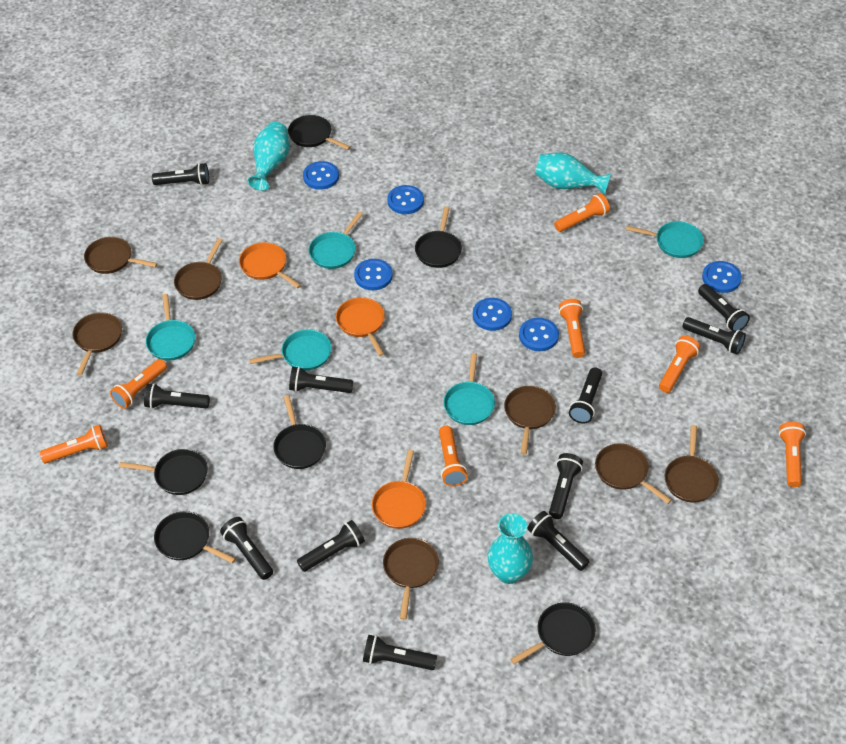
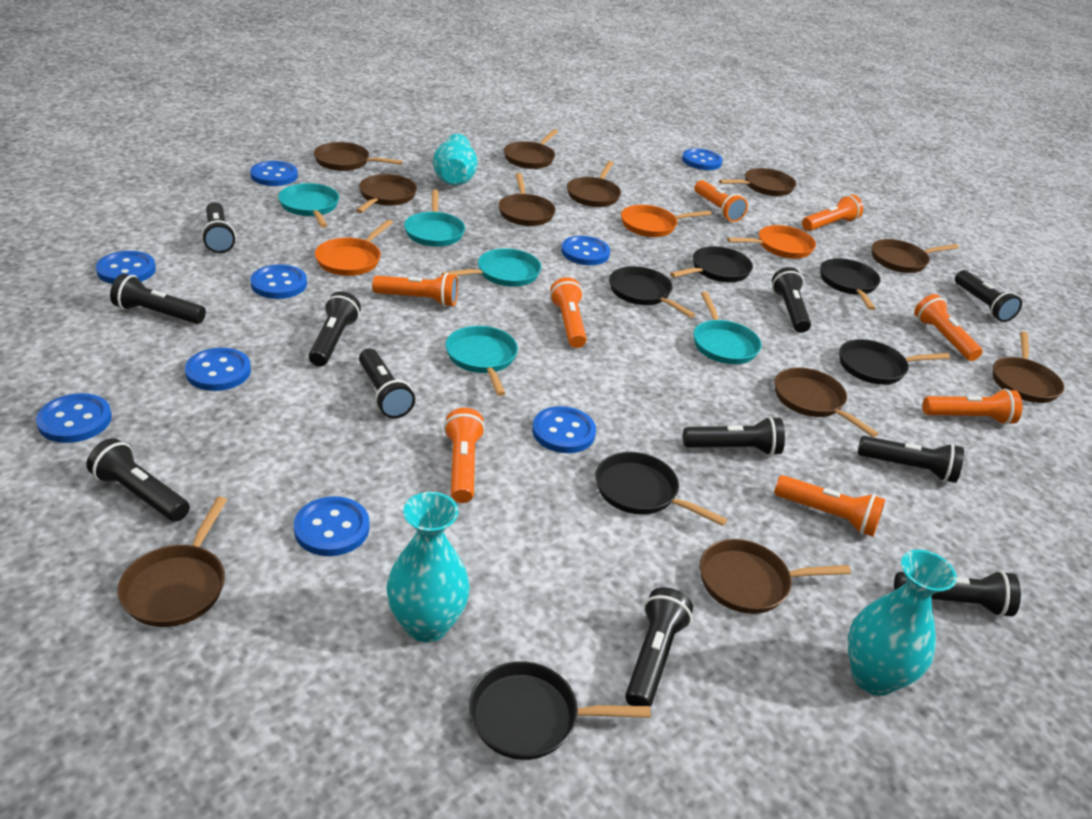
blue button: [303,161,339,190] [354,259,393,290] [387,185,424,214] [473,298,512,331] [519,318,559,351] [702,261,742,293] = 6 -> [36,393,112,443] [96,251,156,284] [185,348,251,391] [250,161,298,186] [250,264,307,299] [294,496,370,556] [532,406,596,453] [561,236,610,265] [682,148,723,170] = 9
brown pan: [73,312,122,375] [84,237,158,274] [174,238,223,300] [383,538,439,620] [504,386,556,455] [595,443,672,504] [665,425,719,503] = 7 -> [117,497,227,627] [314,142,403,171] [356,174,417,213] [498,173,556,226] [504,129,558,169] [567,161,621,207] [700,539,851,614] [719,168,796,196] [774,367,879,437] [872,239,959,273] [993,332,1064,403] = 11
orange flashlight: [40,425,108,463] [110,359,167,409] [439,426,467,486] [554,193,610,232] [559,299,585,358] [659,336,700,393] [779,422,806,487] = 7 -> [372,273,458,307] [444,408,485,503] [550,277,587,348] [694,180,748,222] [774,475,885,537] [802,195,863,231] [914,294,983,361] [922,389,1022,425] = 8

